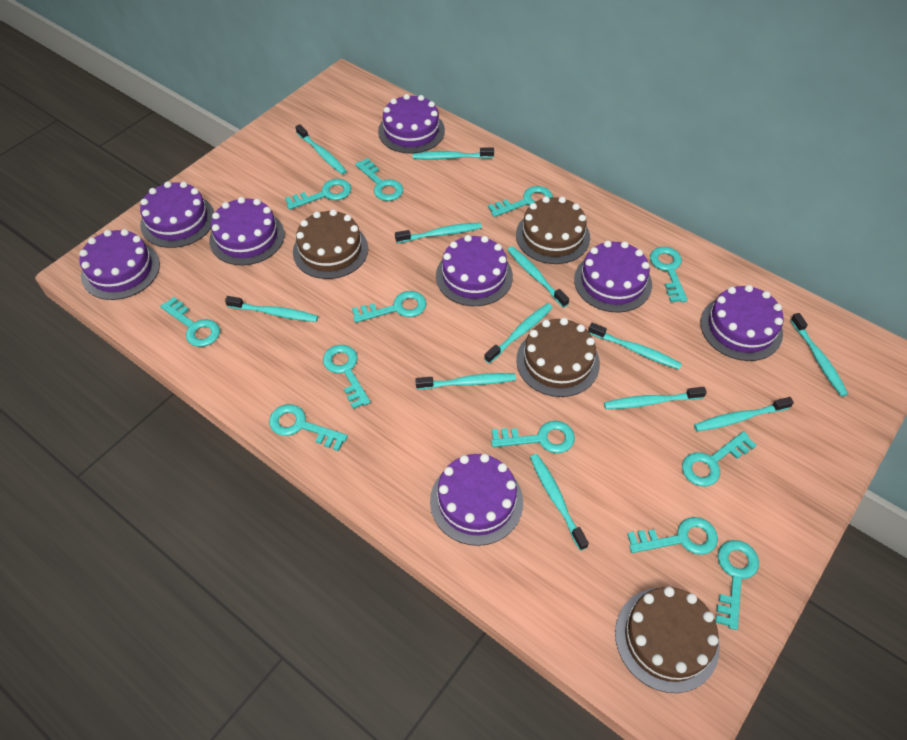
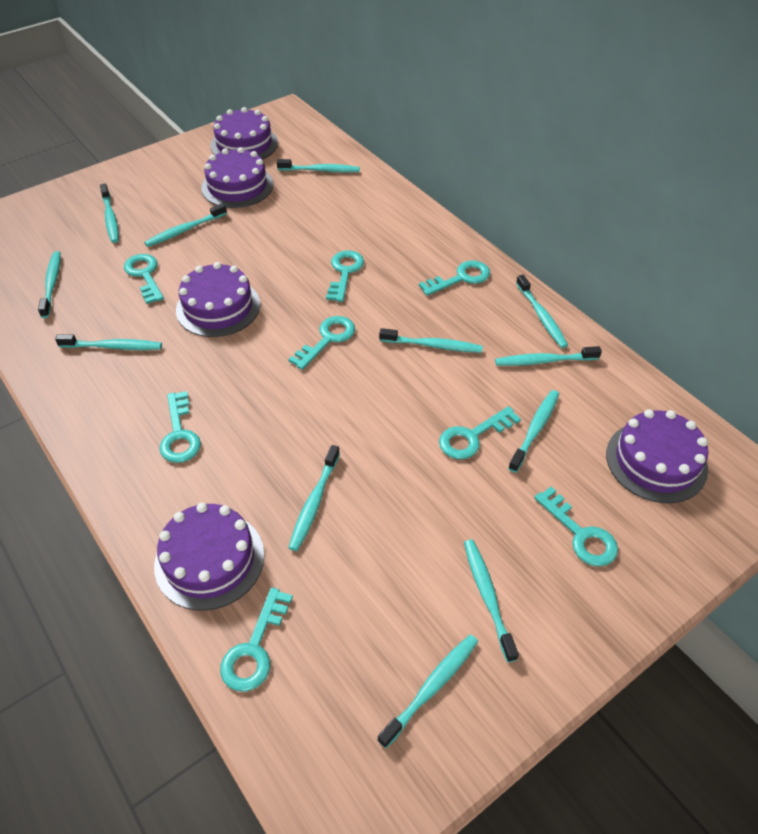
brown cake: [293,209,368,279] [516,196,590,264] [516,318,600,397] [615,586,720,693] = 4 -> none = 0
purple cake: [79,229,160,300] [140,181,214,248] [209,197,285,265] [378,94,445,153] [430,454,523,546] [436,235,513,306] [574,241,652,313] [700,285,784,361] = 8 -> [154,503,264,610] [176,262,260,337] [201,147,273,208] [210,107,278,160] [606,409,708,503] = 5
turquoise key: [160,297,220,347] [269,404,348,451] [285,179,351,210] [323,345,371,409] [352,291,427,323] [355,158,403,201] [488,186,553,217] [491,421,575,453] [627,517,718,555] [650,247,688,302] [682,431,757,486] [715,540,759,630] = 12 -> [124,254,164,304] [160,391,201,463] [220,587,293,692] [288,316,355,370] [326,250,364,302] [419,260,490,296] [439,406,521,459] [534,487,618,567] = 8

